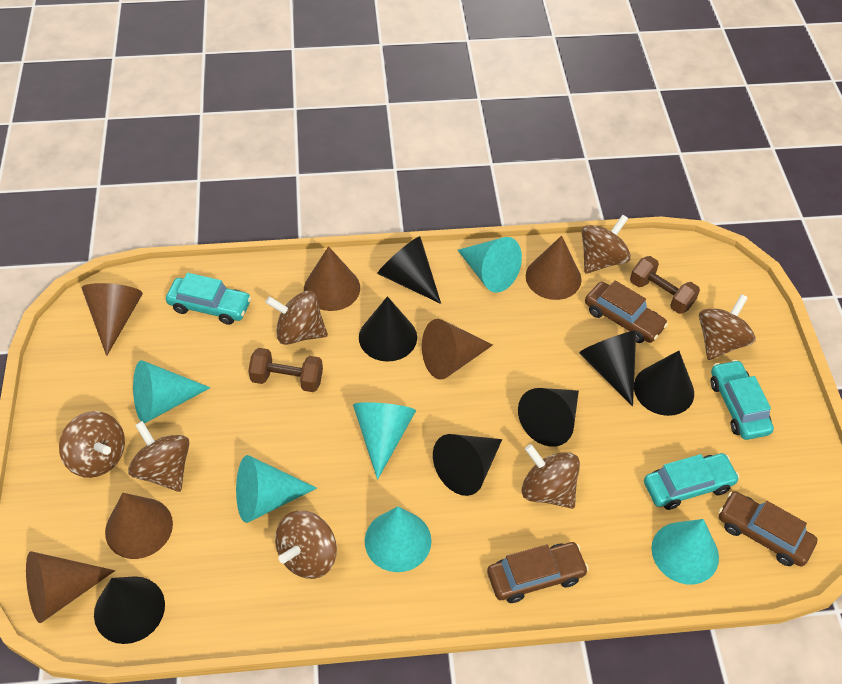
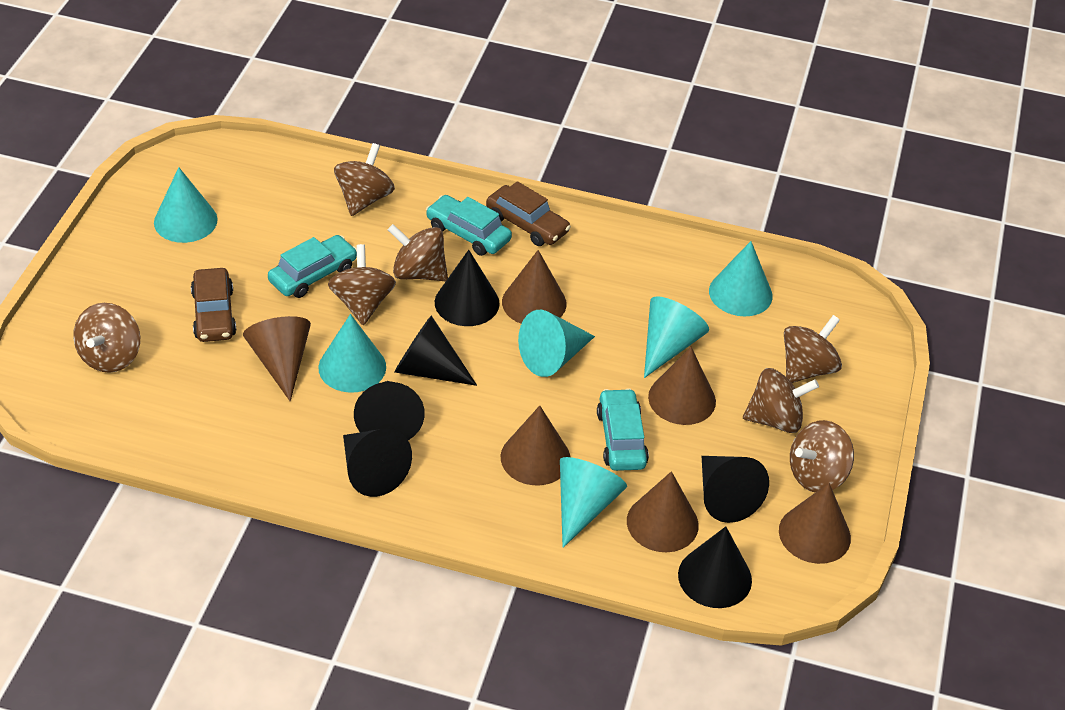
black cone: [94,576,165,644] [359,296,417,362] [377,236,441,304] [433,434,502,496] [518,388,579,447] [579,331,636,406] [634,351,694,416] = 7 -> [343,429,412,497] [354,381,425,440] [394,315,477,386] [435,250,500,326] [678,526,752,608] [702,456,769,523] = 6
brown car: [487,542,589,603] [585,280,668,343] [719,492,817,566] = 3 -> [191,268,236,342] [486,181,571,246] = 2
brown dumbbell: [248,348,323,392] [630,256,700,314] = 2 -> none = 0

